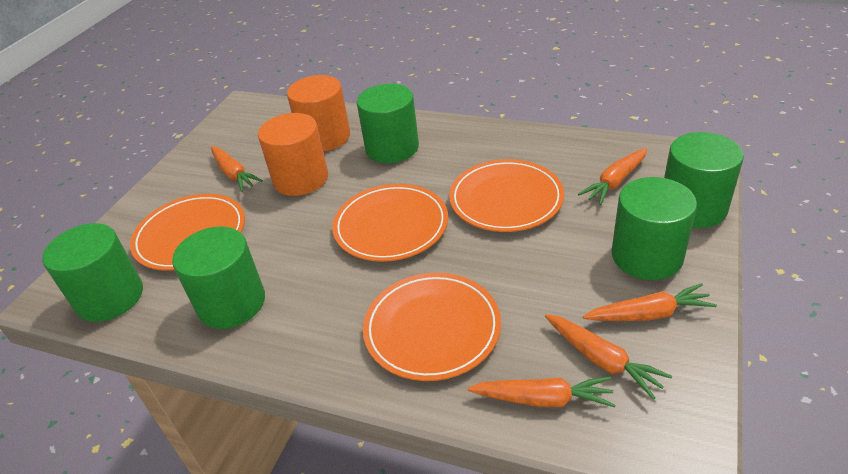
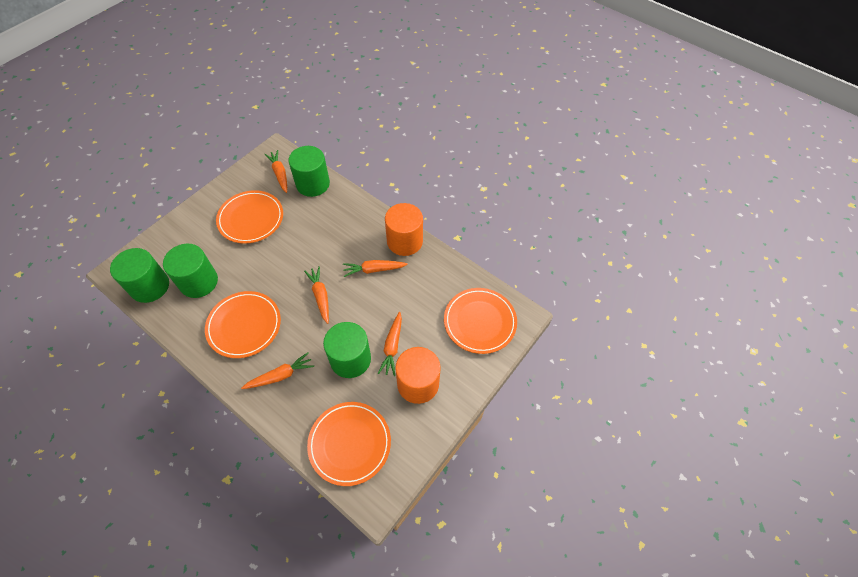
green cylinder: [42,223,143,322] [172,226,265,329] [357,84,419,163] [612,177,697,280] [664,132,744,228] = 5 -> [110,248,169,303] [163,244,218,298] [289,146,330,197] [323,322,371,378] = 4

